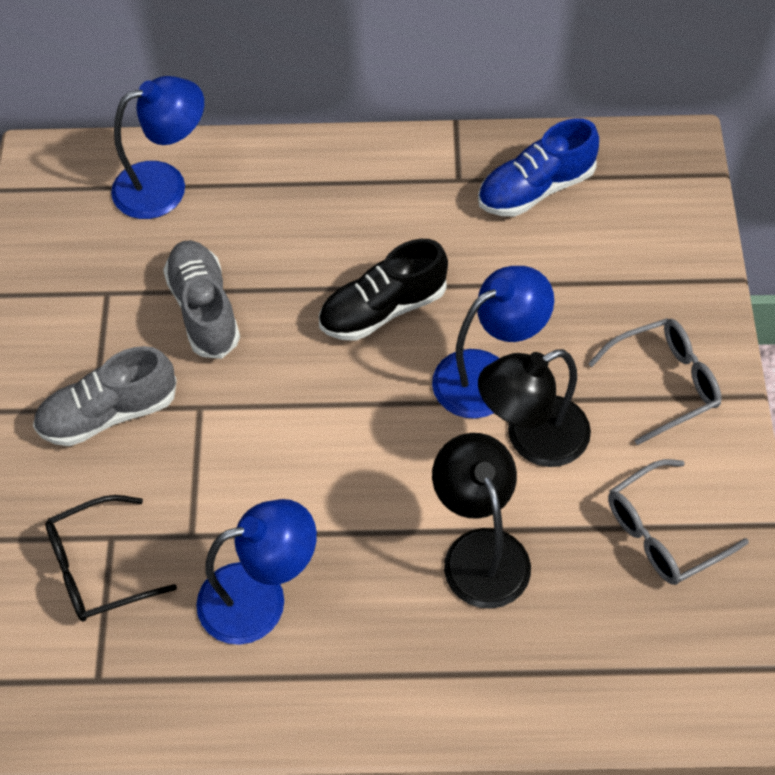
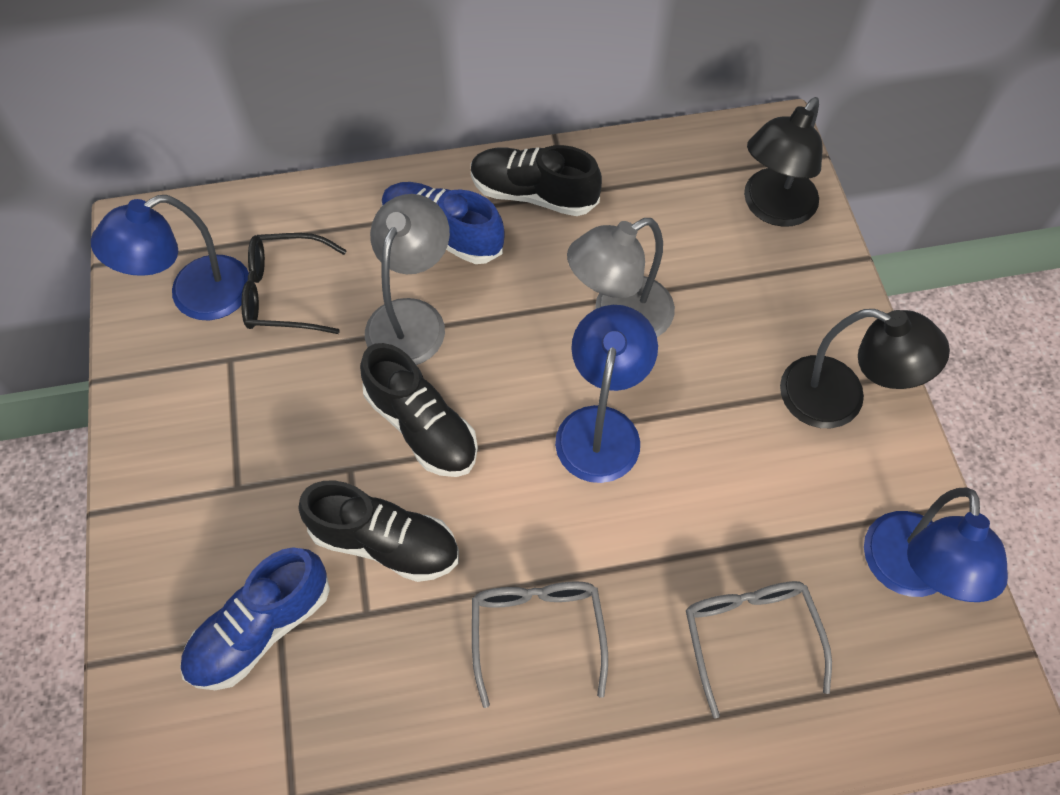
black shoe: [319,239,448,341] = 1 -> [298,480,459,582] [360,343,478,477] [471,145,602,216] = 3
blue shoe: [478,118,599,216] = 1 -> [180,547,330,690] [382,182,505,264] = 2
grey lamp: none = 0 -> [365,194,450,365] [567,218,675,337] = 2
grey shoe: [33,346,177,446] [163,240,240,359] = 2 -> none = 0

